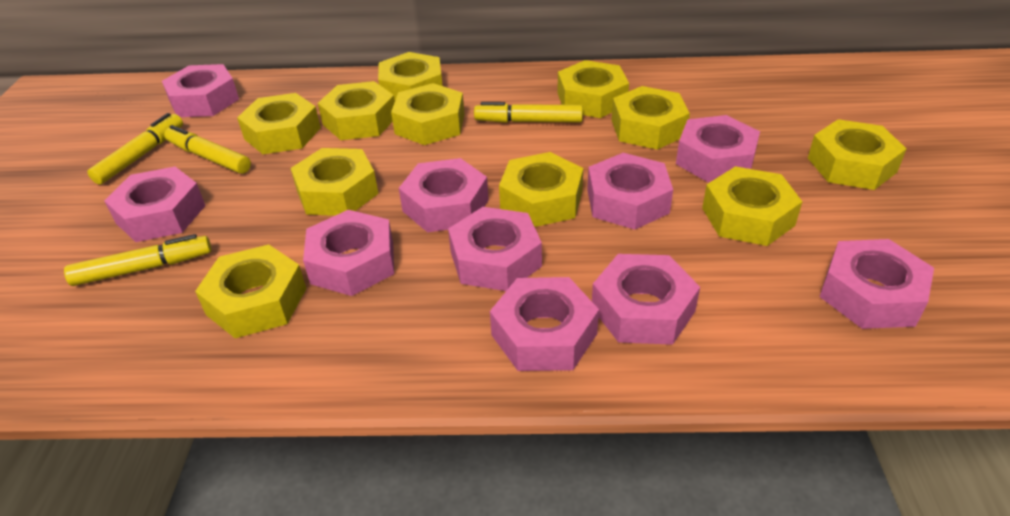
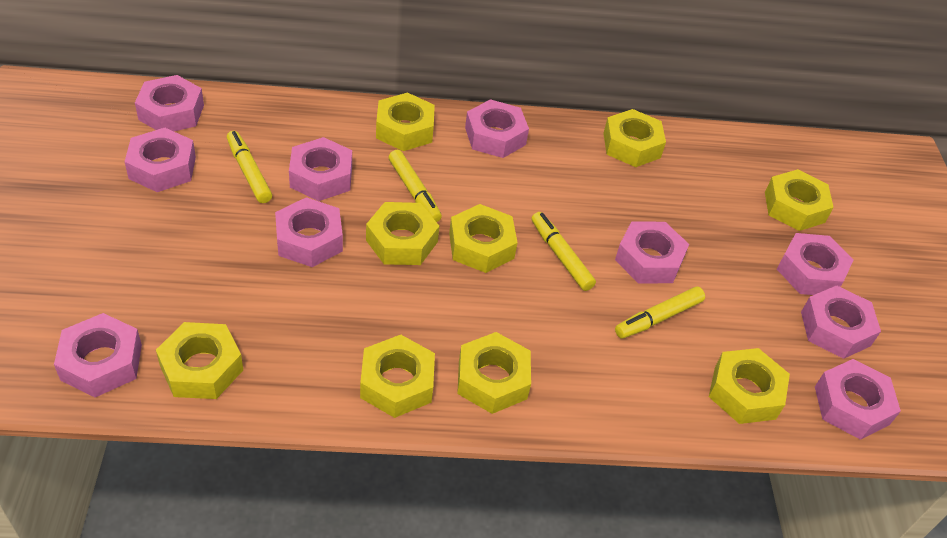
yellow nut: [195,244,306,338] [237,93,321,154] [291,148,378,216] [318,81,395,140] [378,52,443,100] [391,83,465,145] [499,152,583,227] [558,60,629,118] [612,86,690,150] [702,166,802,246] [808,119,906,190] = 11 -> [156,322,243,399] [360,335,435,418] [366,202,439,265] [376,92,435,151] [449,204,518,273] [457,332,531,414] [603,109,666,167] [709,348,790,424] [765,169,834,231] = 9

